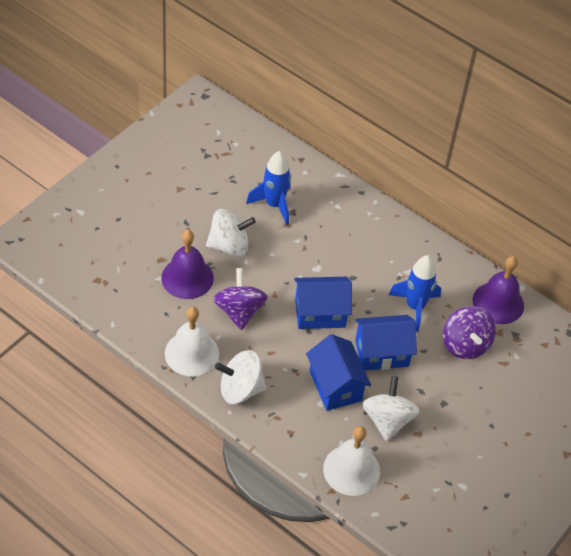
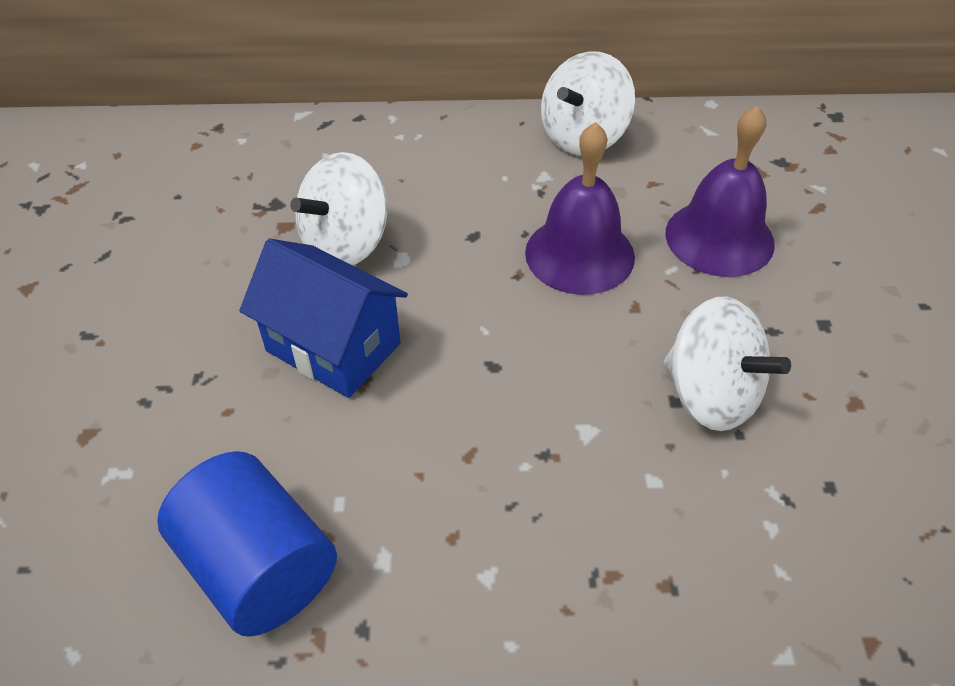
blue cylinder: none = 0 -> [157,451,337,637] = 1
blue house: [294,277,352,329] [306,334,371,411] [355,315,417,370] = 3 -> [239,239,408,398] = 1
blue rocket: [246,151,291,225] [389,255,441,332] = 2 -> none = 0
purple spinning top: [213,268,268,330] [443,306,496,359] = 2 -> none = 0
white bell: [165,307,219,376] [323,426,380,496] = 2 -> none = 0

